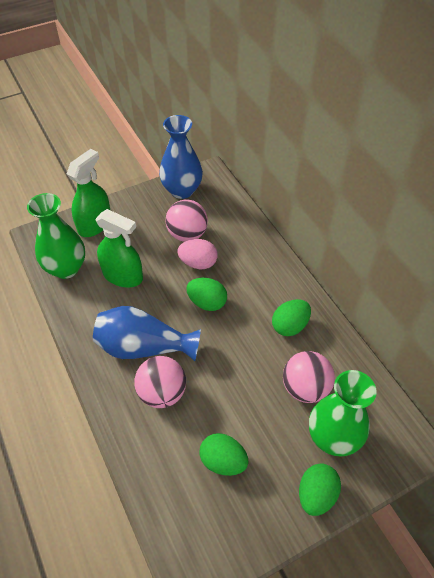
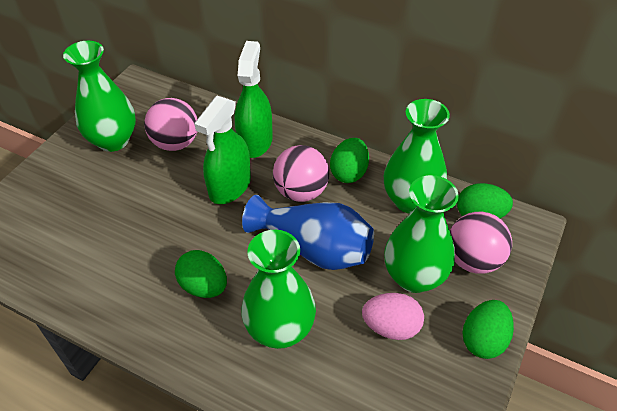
blue vase: [93,306,201,361] [159,115,203,199] = 2 -> [242,195,374,270] = 1
green vase: [27,193,85,279] [309,370,377,457] = 2 -> [63,41,136,152] [241,230,316,349] [384,99,450,213] [384,175,459,293] = 4

